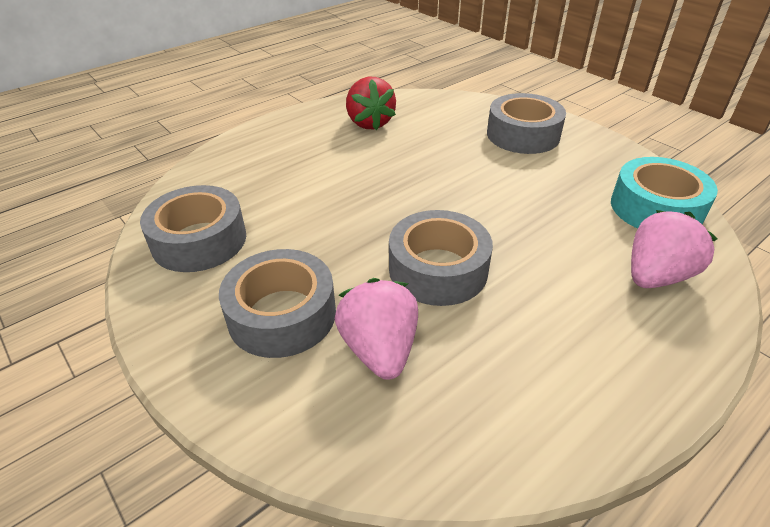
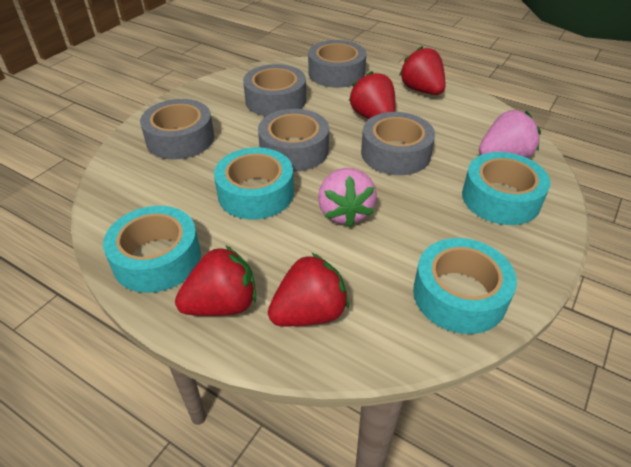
grey tape: [140,185,246,272] [219,249,336,358] [389,210,493,306] [487,93,566,154] = 4 -> [140,99,214,159] [243,64,306,116] [258,109,329,172] [308,40,366,88] [361,112,435,175] = 5
red strawberry: [346,77,396,130] = 1 -> [175,245,256,316] [268,253,349,326] [349,71,395,119] [399,46,445,95] = 4
turquoise tape: [611,157,718,229] = 1 -> [103,206,201,293] [214,147,294,219] [413,238,517,334] [462,152,550,225] = 4

